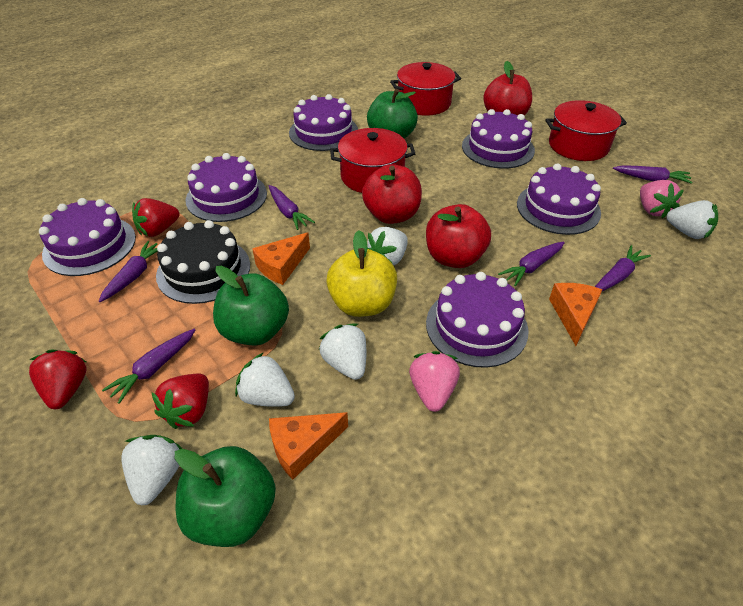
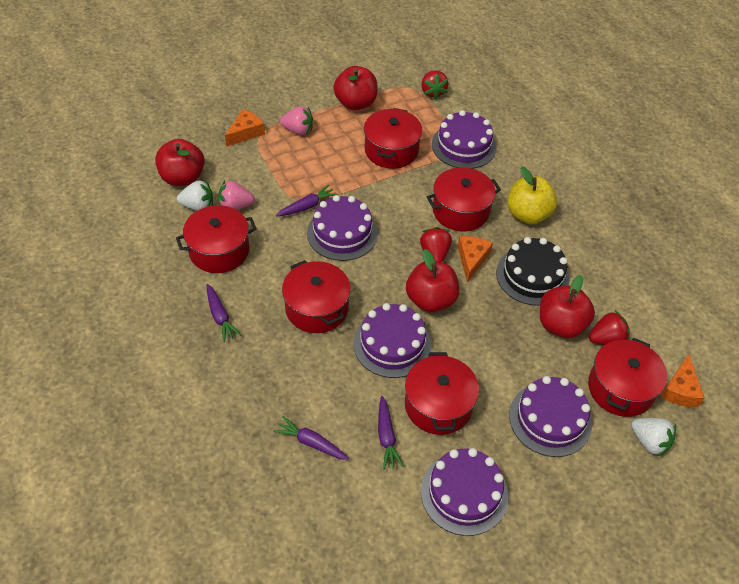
green apple: [175,446,276,547] [213,266,289,346] [367,89,418,138] = 3 -> none = 0
purple cake: [39,198,136,276] [186,153,267,222] [289,94,358,151] [426,272,529,368] [462,109,535,169] [517,163,601,235] = 6 -> [307,195,378,261] [354,303,431,378] [421,448,508,536] [432,110,496,169] [509,376,592,457] = 5
purple carrot: [99,241,158,302] [102,329,195,404] [269,185,315,230] [498,242,565,286] [595,245,651,291] [613,165,693,184] = 6 -> [207,284,241,342] [273,416,349,460] [276,185,338,216] [378,396,404,470] = 4
red apple: [362,164,422,224] [426,204,491,268] [483,61,532,115] = 3 -> [155,139,205,186] [334,66,378,110] [406,249,459,313] [540,275,595,338] = 4
red pot: [330,128,415,193] [390,62,461,116] [545,100,627,161] = 3 -> [176,205,257,273] [282,260,351,333] [364,108,422,169] [405,352,479,435] [427,167,501,231] [588,338,667,417] = 6
white strawberry: [121,435,183,505] [235,352,295,407] [319,323,366,380] [367,227,408,266] [666,200,718,239] = 5 -> [177,180,213,211] [631,418,676,457] = 2

